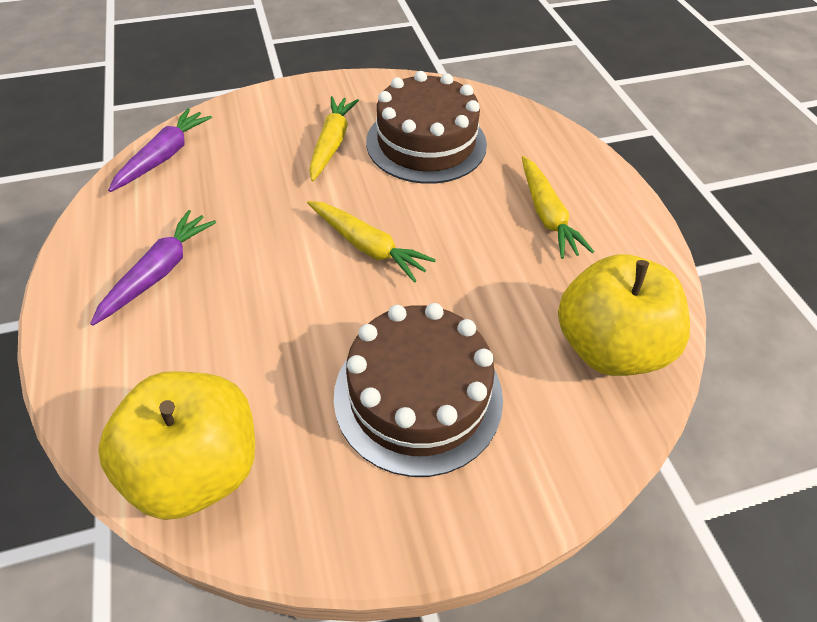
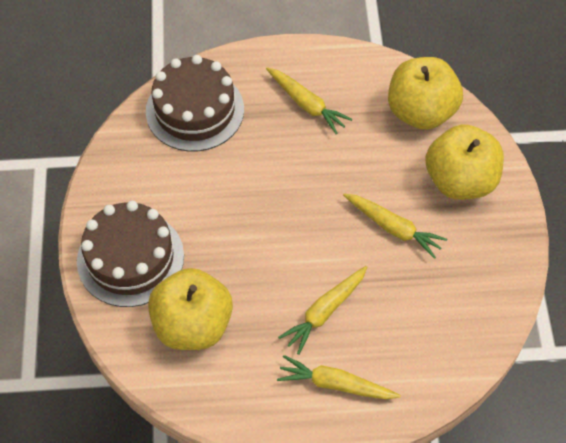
purple carrot: [90,210,216,326] [108,108,212,192] = 2 -> none = 0
yellow apple: [98,371,255,520] [558,254,690,376] = 2 -> [148,268,233,350] [388,57,463,130] [425,124,504,200] = 3
yellow carrot: [307,201,436,283] [309,96,359,181] [521,156,594,259] = 3 -> [266,67,352,135] [277,355,401,399] [278,266,367,355] [343,194,447,259] = 4

